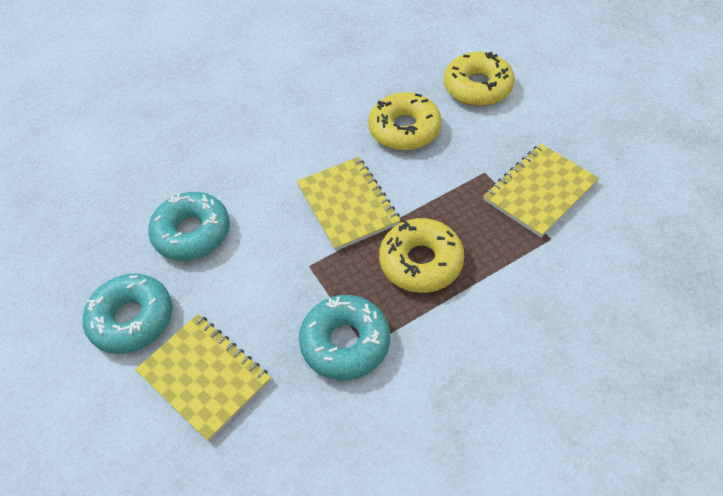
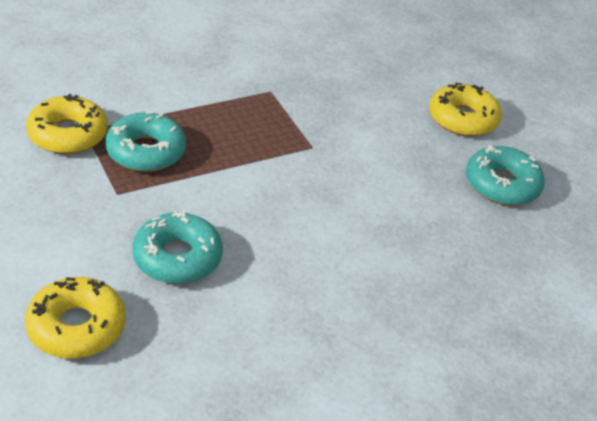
yellow notebook: [135,314,271,442] [297,157,401,251] [483,144,599,238] = 3 -> none = 0

